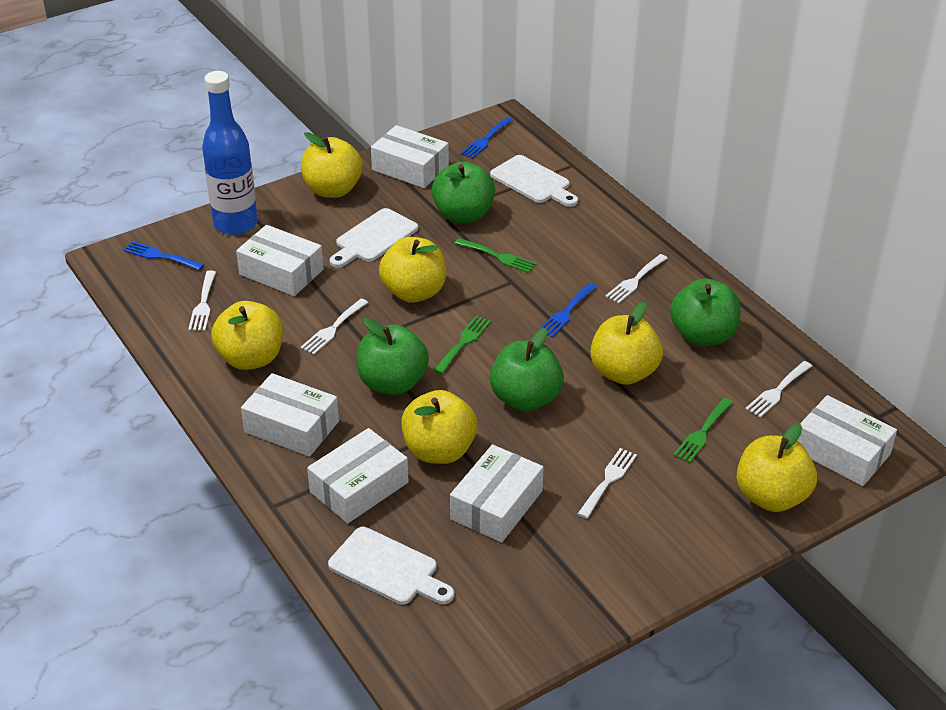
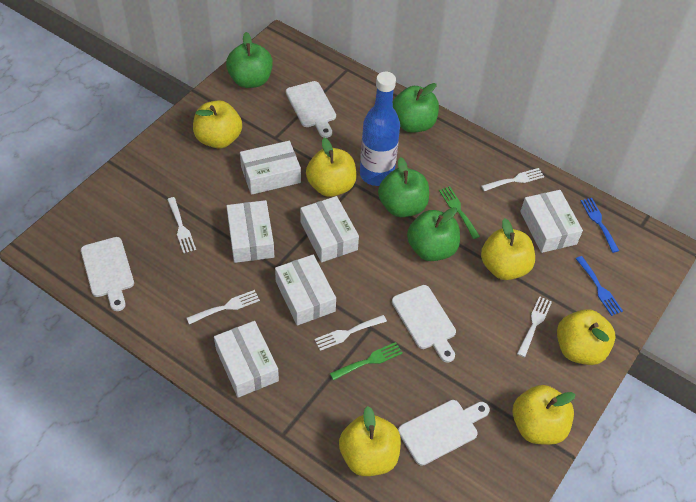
blue fork: [123,241,204,270] [460,117,513,159] [538,283,597,337] = 3 -> [576,256,623,316] [581,198,619,253] = 2
green fork: [434,316,491,374] [454,238,537,273] [673,398,733,463] = 3 -> [330,342,403,380] [439,186,480,239] = 2
white cutting board: [328,527,454,605] [329,208,418,268] [490,155,578,207] = 3 -> [81,237,134,311] [286,81,336,138] [392,285,456,363] [398,400,490,466] = 4

